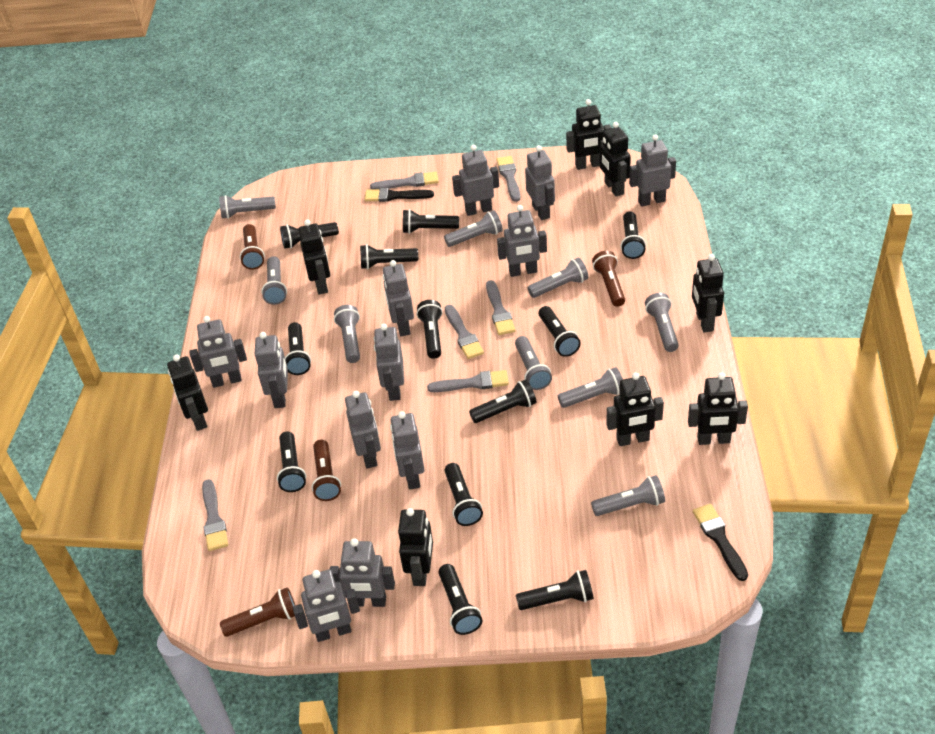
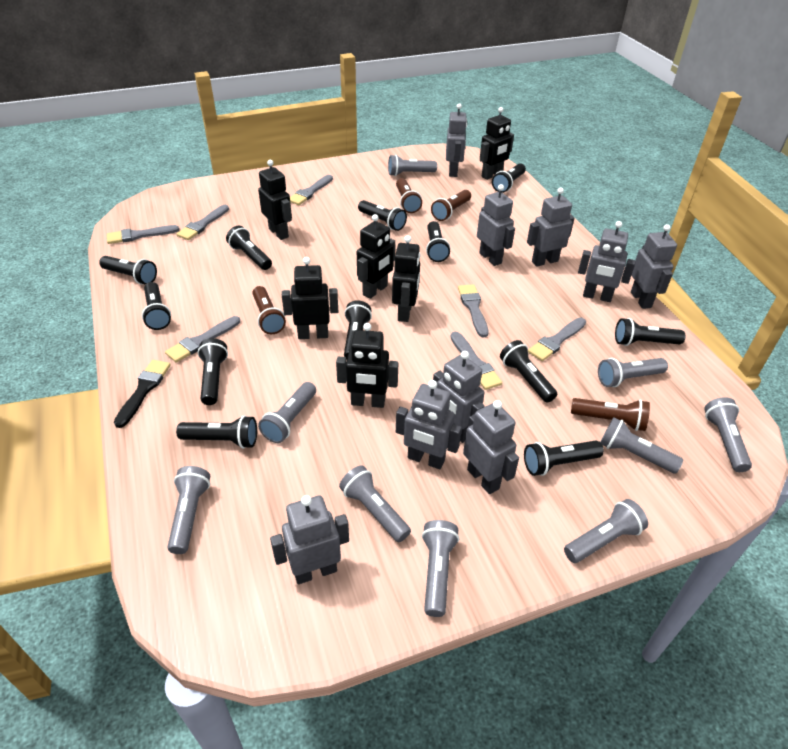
black brush: [365,188,434,202] [693,504,748,581] = 2 -> [114,360,171,428] = 1
black robot: [167,354,208,431] [298,220,330,295] [398,508,433,586] [566,99,611,170] [600,122,631,197] [606,373,664,446] [688,372,748,445] [692,254,724,332] = 8 -> [258,160,292,240] [282,257,338,339] [336,323,398,408] [357,214,395,299] [392,235,420,322] [480,107,514,180] = 6
grey brush: [202,479,228,551] [370,172,439,189] [427,370,509,392] [445,305,484,359] [486,280,515,335] [497,156,520,202] = 6 -> [107,225,179,244] [165,316,240,363] [176,205,229,240] [290,175,333,205] [451,332,502,390] [458,284,488,337] [528,318,586,361] = 7
grey robot: [189,316,247,388] [255,332,288,408] [293,570,360,642] [330,538,395,607] [345,391,381,469] [374,324,404,401] [383,260,414,336] [390,411,424,490] [452,145,499,216] [497,205,547,277] [525,145,555,220] [629,134,676,207] = 12 -> [270,495,349,584] [396,380,462,469] [433,351,485,443] [446,103,467,177] [463,400,519,494] [477,184,515,266] [527,187,575,267] [578,221,636,302] [631,224,677,309] = 9

